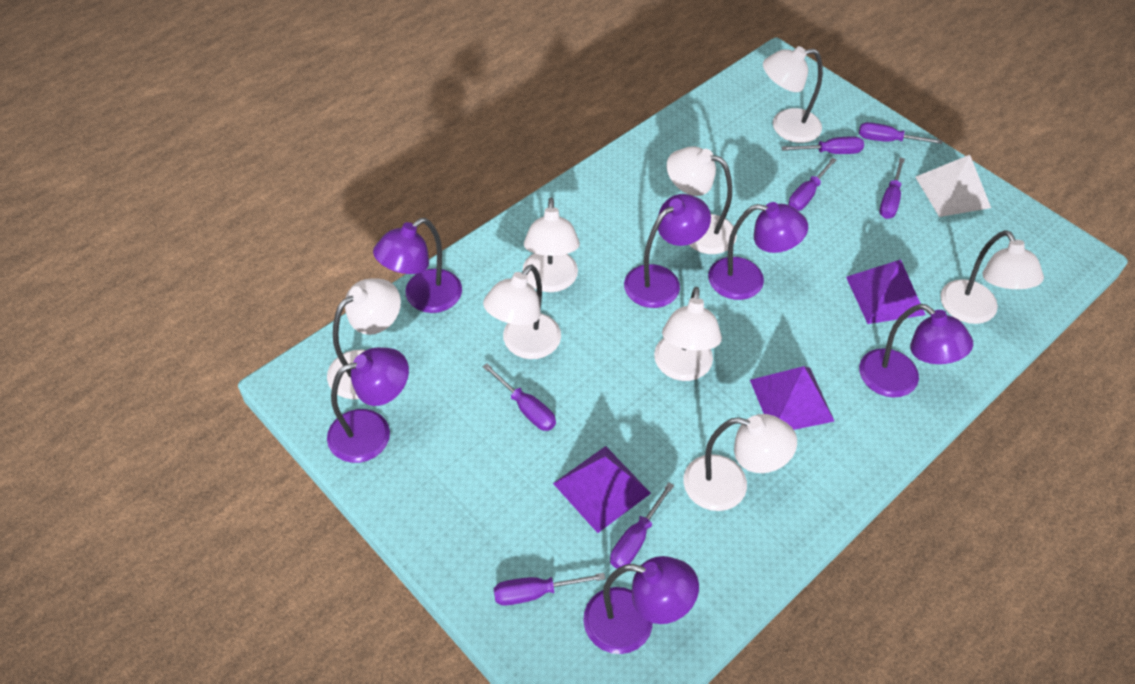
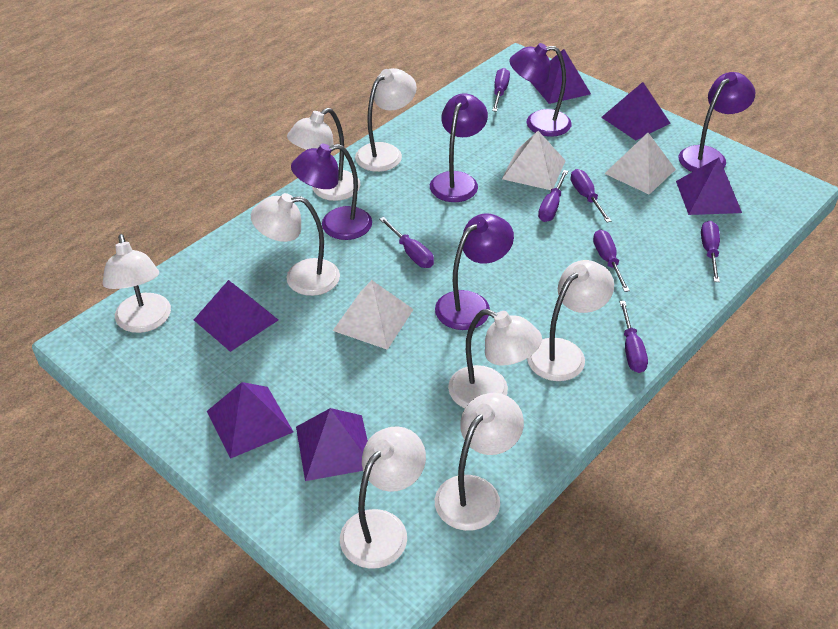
purple lamp: [327,347,409,463] [373,218,462,313] [583,556,699,654] [624,194,711,308] [708,202,808,300] [859,304,973,398] = 6 -> [291,144,372,240] [430,93,488,202] [435,214,514,330] [509,43,572,137] [679,72,755,172] = 5
purple pyramid: [553,446,651,533] [750,366,834,430] [846,259,925,324] = 3 -> [194,280,278,352] [207,382,293,459] [296,408,368,481] [531,49,591,104] [601,82,671,141] [676,158,742,215] = 6
white pyramid: [915,155,991,217] = 1 -> [333,280,414,350] [502,131,566,190] [604,133,676,194] = 3

